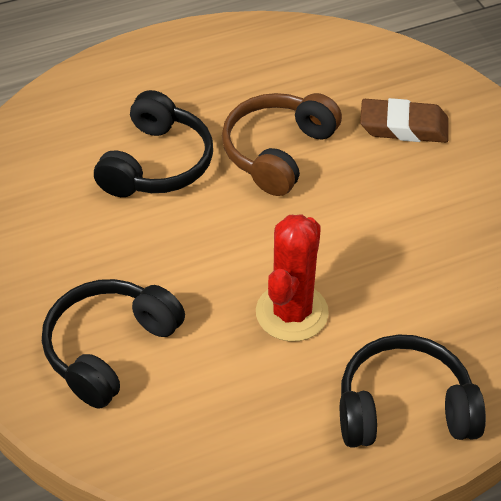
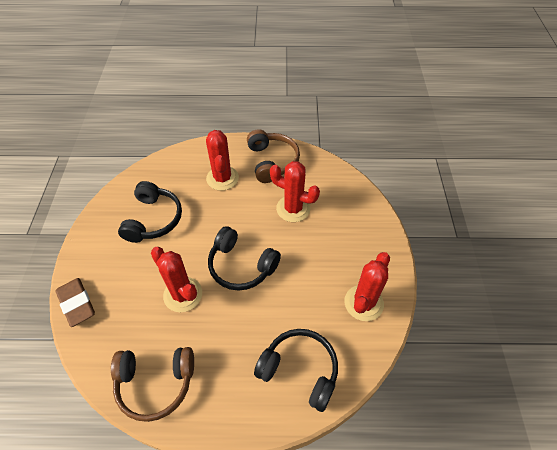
brown headphones: [222,93,342,196] = 1 -> [111,347,194,422] [247,129,300,183] = 2
red cactus: [256,214,329,342] = 1 -> [151,247,202,312] [206,130,239,191] [270,161,320,222] [344,252,390,321] = 4

